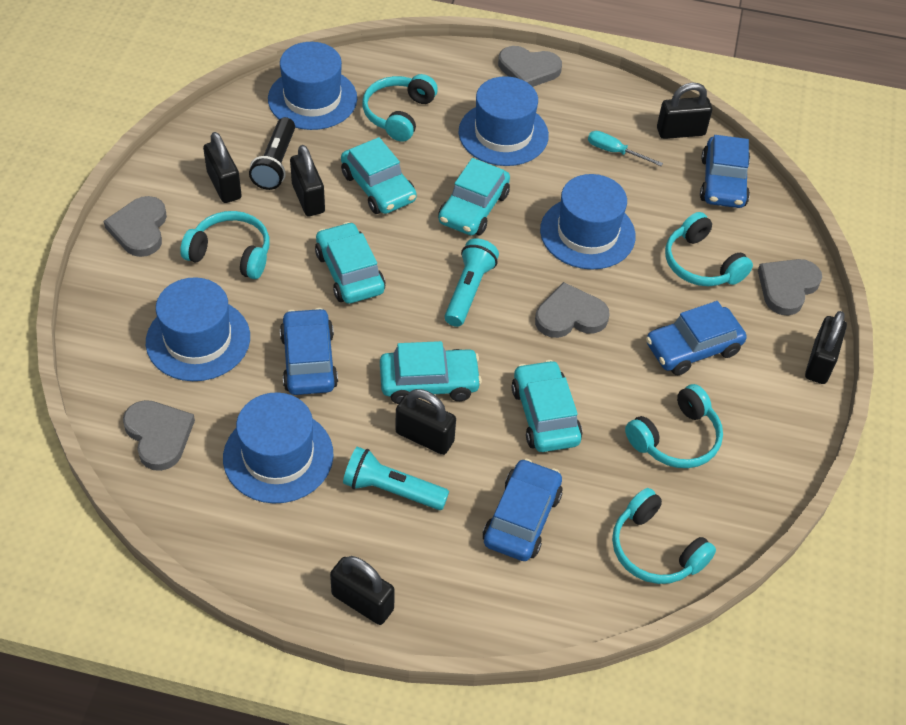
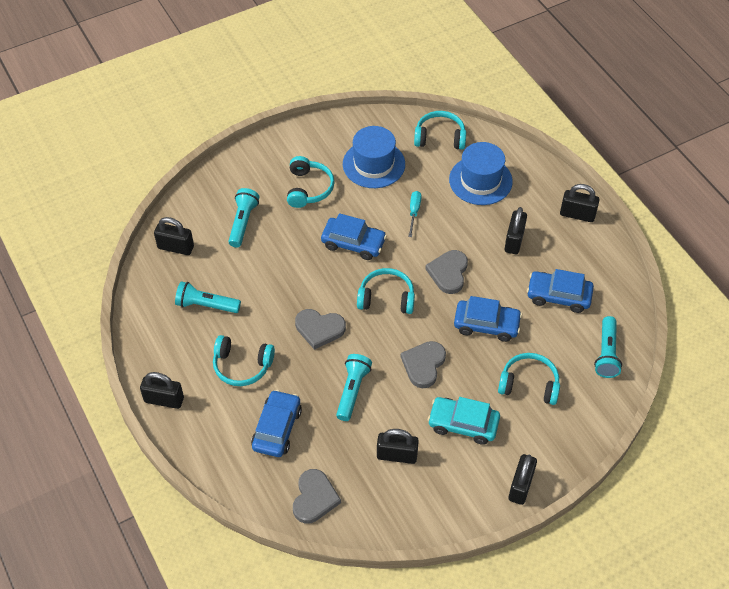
black flashlight: [249,117,295,190] = 1 -> none = 0
blue hat: [146,277,250,381] [223,392,334,504] [268,42,357,130] [459,76,549,166] [540,174,636,270] = 5 -> [343,126,405,188] [449,142,513,205] = 2
grey heart: [104,196,167,257] [123,400,195,471] [498,46,562,87] [535,282,610,338] [758,259,822,316] = 5 -> [293,469,341,524] [295,309,346,350] [401,341,446,388] [425,250,468,294] = 4
turquoise car: [315,222,385,304] [341,137,417,214] [380,341,482,404] [438,158,510,236] [512,360,582,452] = 5 -> [428,397,500,445] = 1
turquoise flashlight: [343,447,449,510] [445,238,499,327] = 2 -> [175,281,241,313] [228,188,259,247] [336,354,372,421] [594,316,622,378] = 4

